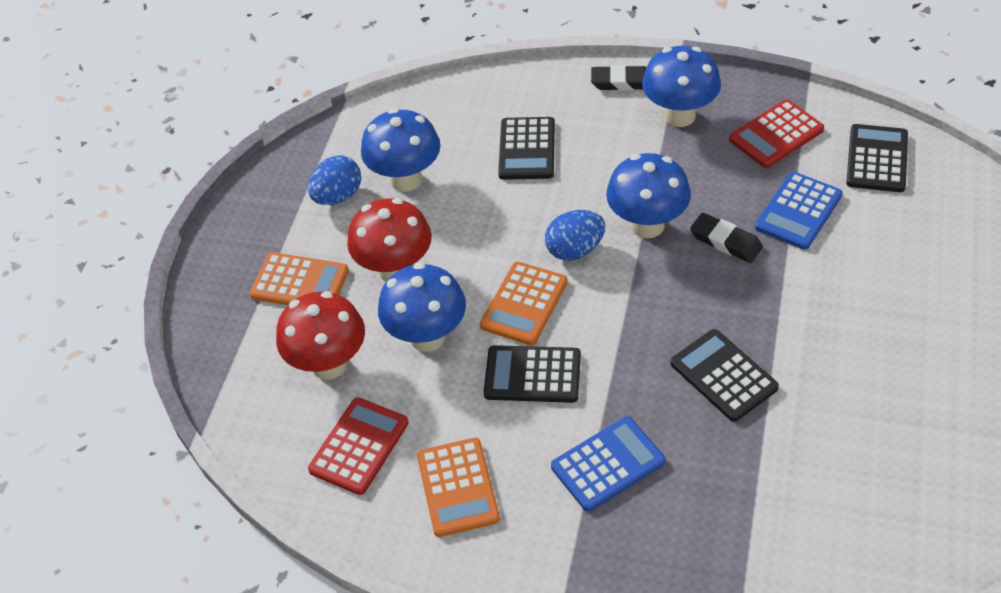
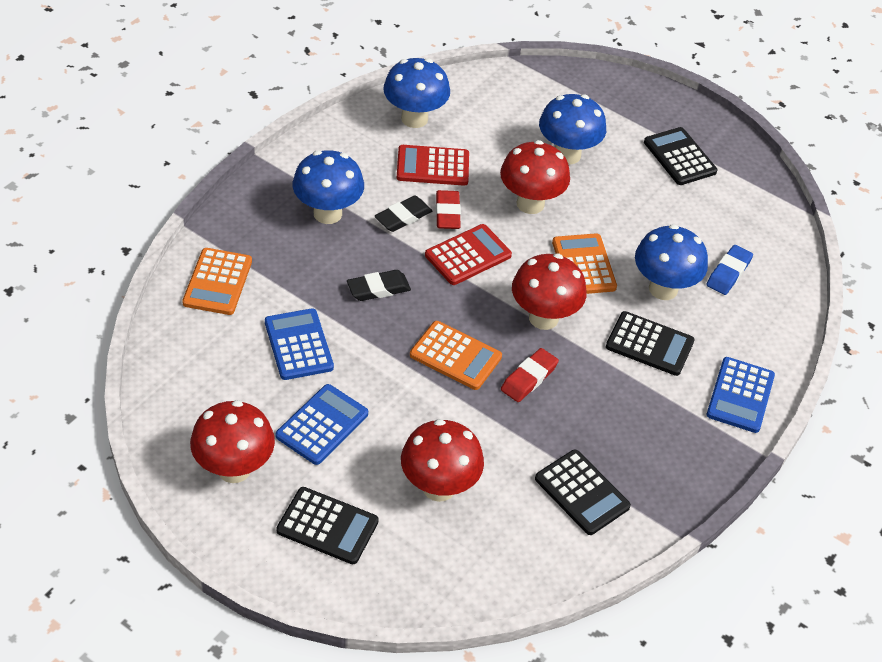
blue calculator: [551,416,665,512] [755,172,843,250] = 2 -> [265,308,334,380] [276,384,368,465] [707,357,775,433] = 3
blue egg: [308,155,361,205] [545,210,605,261] = 2 -> none = 0
blue eraser: none = 0 -> [706,245,753,295] = 1
red eraser: none = 0 -> [436,190,461,229] [501,348,559,402] = 2
red mushroom: [276,291,365,380] [347,198,432,282] = 2 -> [190,400,275,483] [401,419,484,502] [500,140,570,214] [512,254,587,330] = 4

